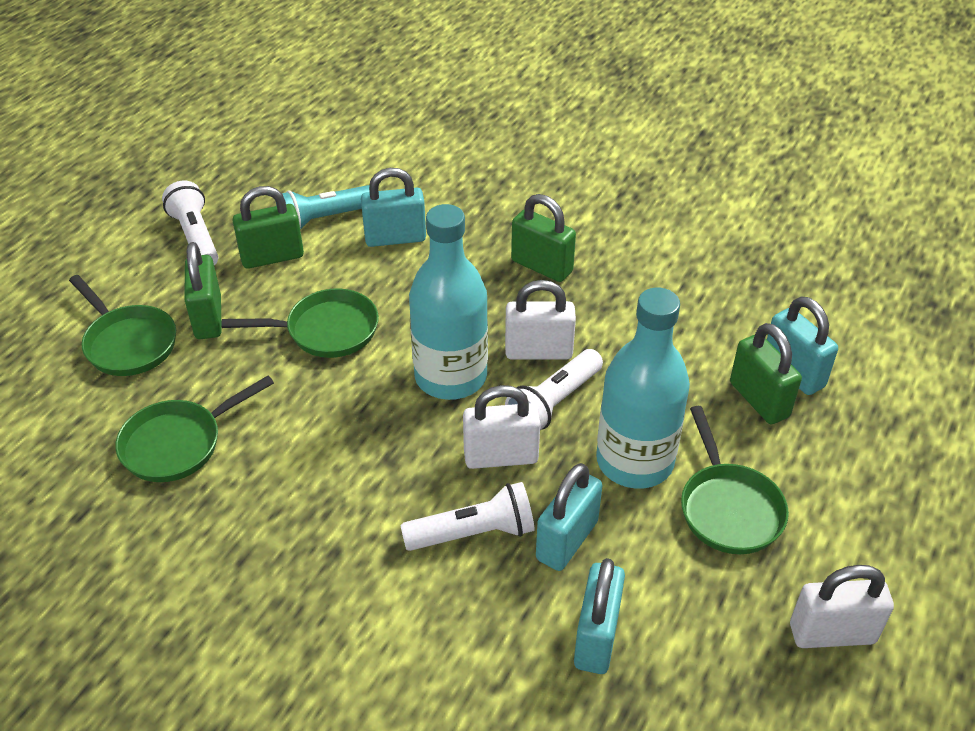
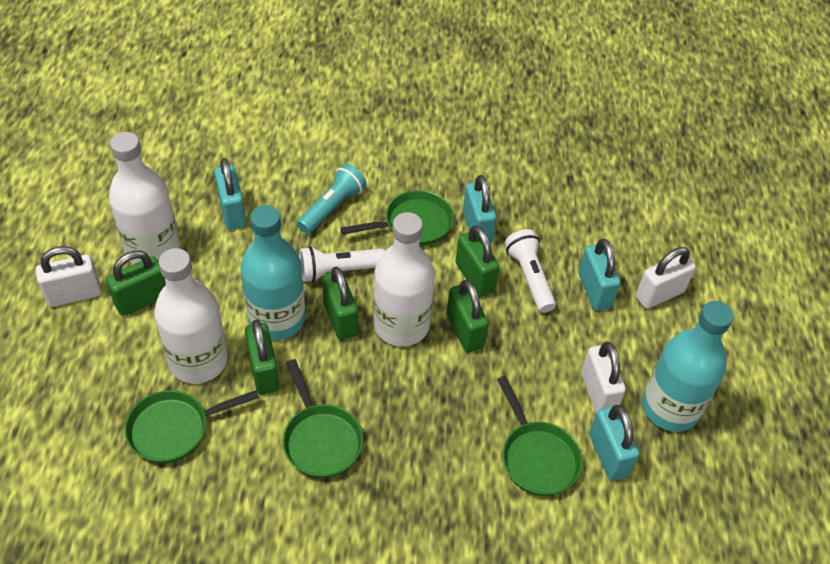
green padlock: [184,242,222,339] [232,186,304,269] [511,194,576,282] [730,323,802,424] = 4 -> [106,251,166,316] [245,320,279,395] [322,266,358,340] [447,280,489,353] [456,225,500,297] = 5
white bottle: none = 0 -> [109,132,180,264] [154,248,228,384] [373,212,435,346] = 3
white flashlight: [162,181,218,265] [401,482,535,551] [505,349,603,430] = 3 -> [299,246,385,282] [505,229,556,313] = 2

